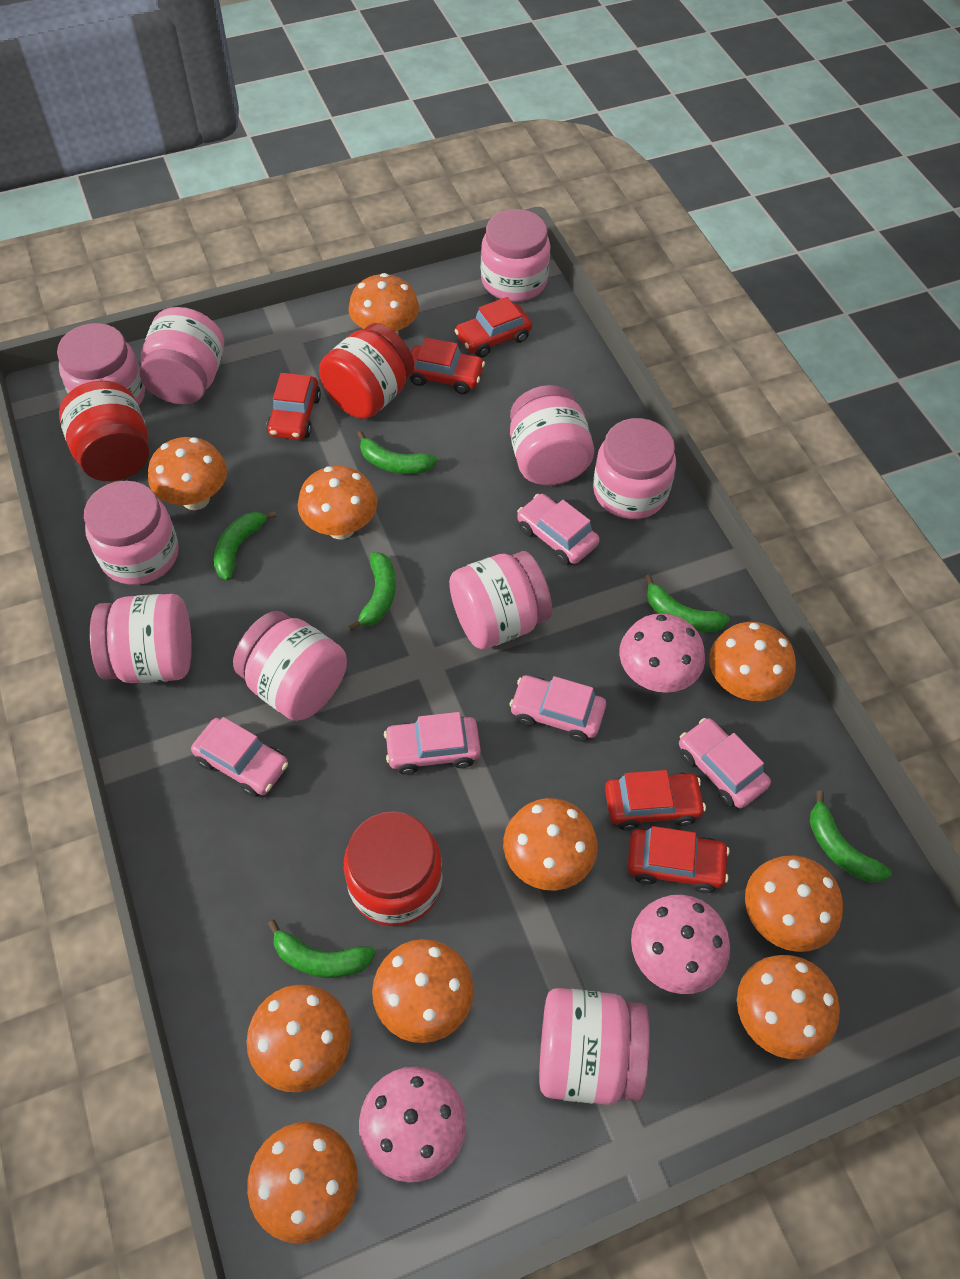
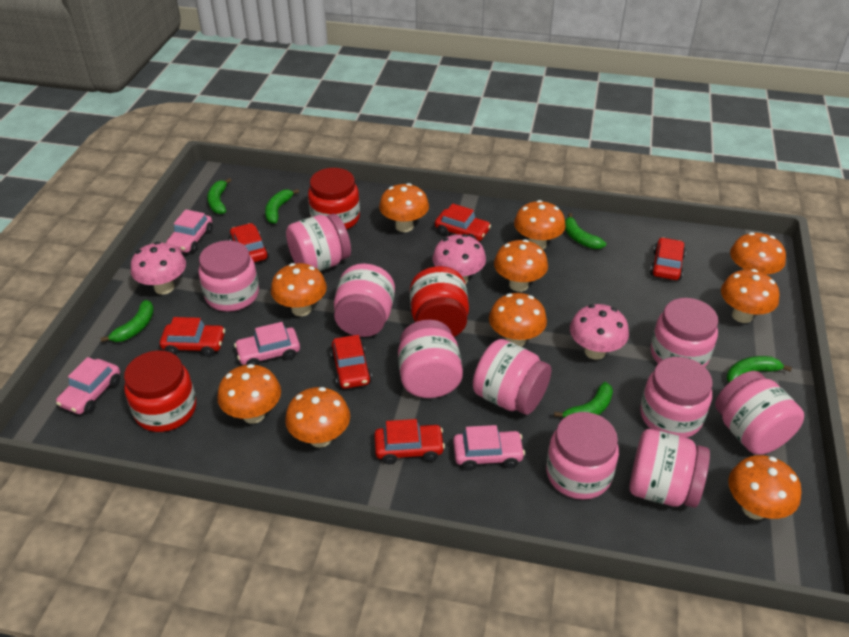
pink car: [191,717,288,797] [384,712,481,775] [509,675,606,742] [517,494,600,565] [679,718,771,808] = 5 -> [56,357,120,414] [166,209,213,253] [234,322,300,365] [453,425,525,471] = 4
red car: [266,373,321,440] [410,337,485,394] [455,297,532,358] [605,770,706,830] [627,826,730,893] = 5 -> [160,317,225,357] [229,223,269,262] [330,335,372,389] [374,419,445,464] [435,203,491,241] [650,237,686,280] = 6

